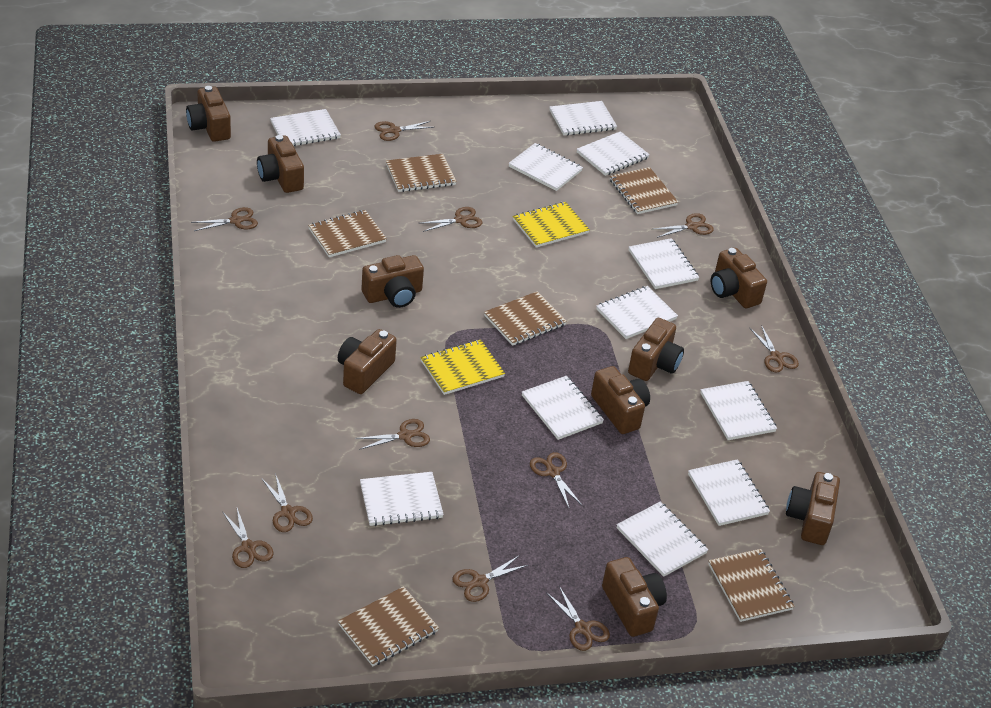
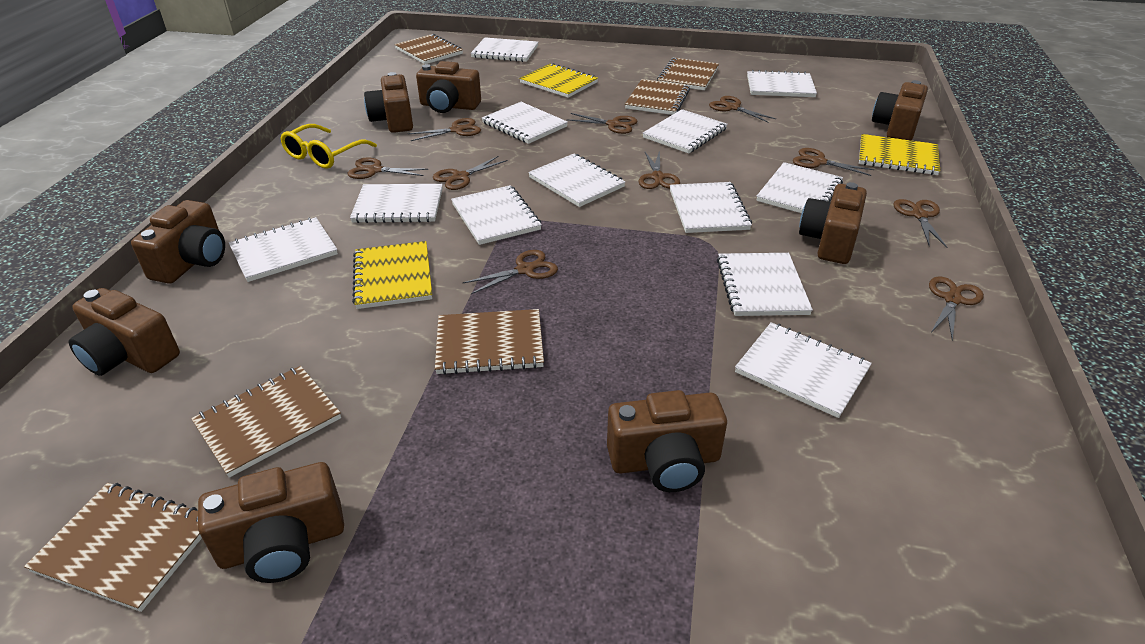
brown camera: [186,86,231,142] [257,135,304,193] [338,329,397,394] [361,255,424,308] [591,366,650,434] [602,557,667,637] [628,318,684,381] [711,248,767,308] [786,472,840,545] = 9 -> [69,288,180,376] [131,200,225,284] [198,462,344,583] [364,72,413,133] [416,61,481,113] [607,390,727,492] [799,182,867,264] [872,80,928,140] = 8
brown scissors: [191,207,258,231] [222,508,273,568] [261,473,313,532] [355,419,430,450] [374,121,434,141] [421,207,482,232] [452,555,528,602] [530,452,582,508] [546,586,610,651] [654,213,714,238] [750,325,799,373] = 11 -> [347,157,428,179] [407,118,481,141] [433,156,508,190] [463,250,558,294] [566,113,638,134] [638,150,680,189] [709,96,776,122] [793,148,874,176] [893,199,947,248] [929,277,984,340] = 10
white notebook: [270,109,341,146] [360,472,444,526] [509,143,583,191] [522,376,604,440] [549,101,617,135] [577,131,650,176] [596,286,678,339] [616,502,708,577] [629,238,699,289] [688,459,770,526] [700,381,777,440] = 11 -> [229,217,338,282] [350,184,443,223] [451,185,542,245] [471,37,538,62] [482,102,568,144] [528,154,626,207] [643,109,728,153] [670,182,752,233] [717,253,813,316] [735,322,872,418] [747,70,817,97] [756,162,843,213] = 12
yellow glasses: none = 0 -> [280,124,377,169] = 1
yellow notebook: [420,340,505,395] [513,202,590,247] = 2 -> [352,241,432,309] [519,63,598,98] [859,134,940,175] = 3

